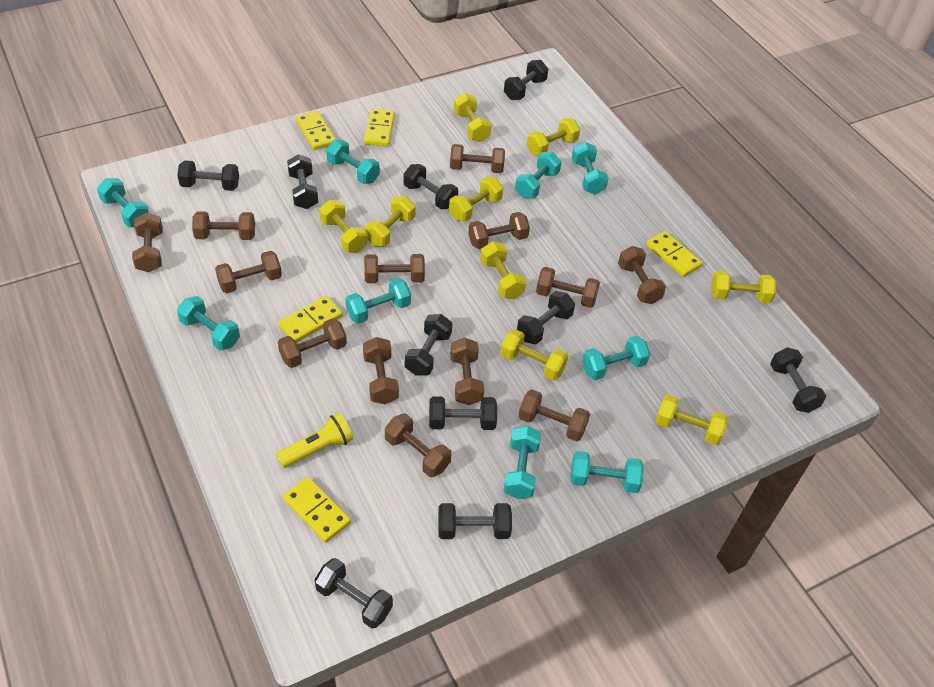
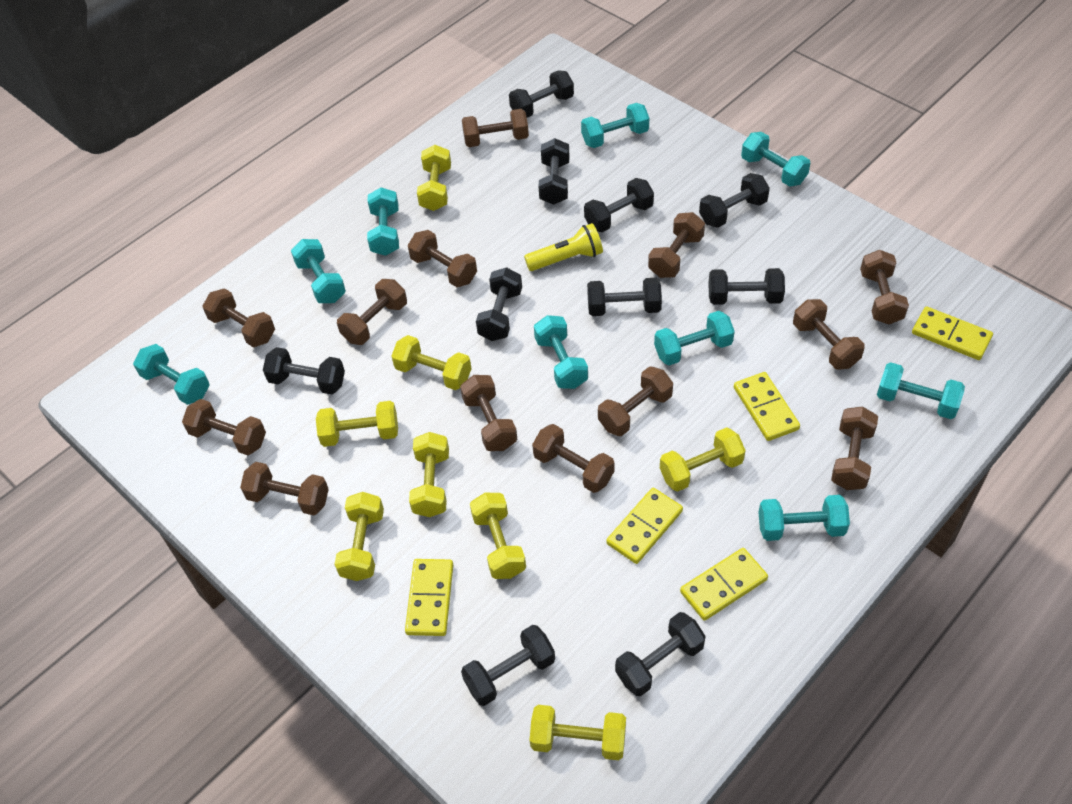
yellow dumbbell: [319,200,367,253] [365,196,416,247] [449,177,503,222] [454,93,491,142] [480,241,526,299] [500,329,568,381] [527,118,580,156] [656,394,728,445] [711,271,776,303] = 9 -> [316,401,398,447] [334,492,384,581] [391,335,472,390] [409,432,449,517] [417,145,451,211] [470,493,526,579] [530,705,626,760] [660,427,746,492] = 8

